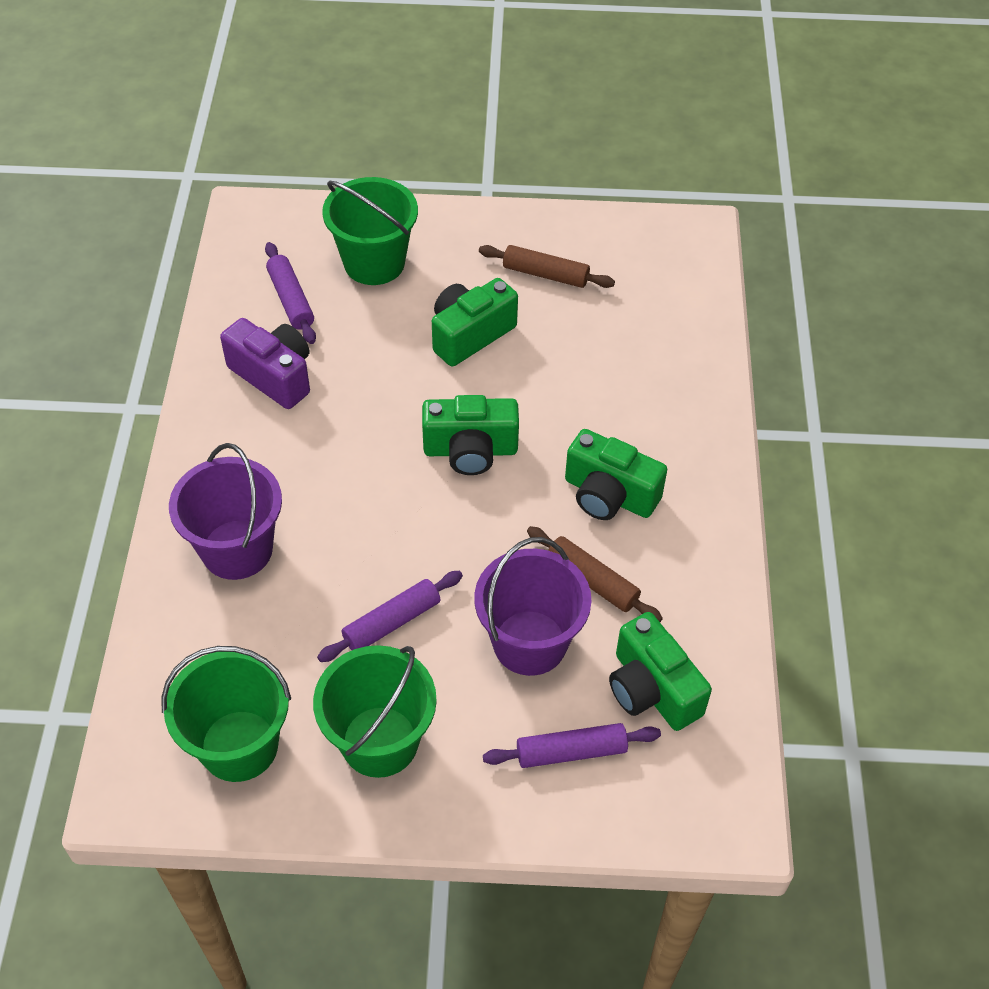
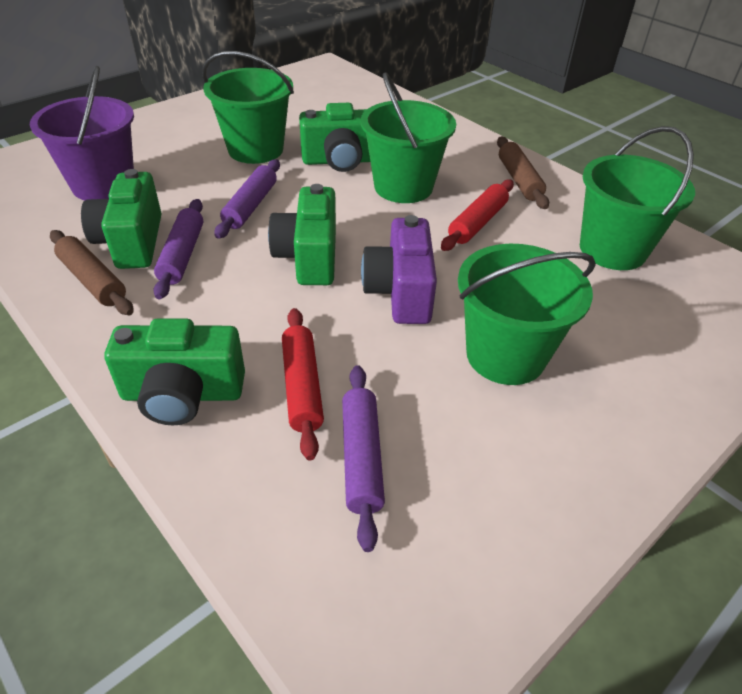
green bucket: [161,646,291,782] [313,645,437,778] [322,177,418,285] = 3 -> [202,51,294,164] [361,72,456,203] [458,244,596,385] [580,126,695,270] = 4
purple bucket: [169,443,282,580] [474,537,592,676] = 2 -> [30,66,134,200] = 1
red rolling pin: none = 0 -> [282,308,324,460] [441,179,514,251] = 2

